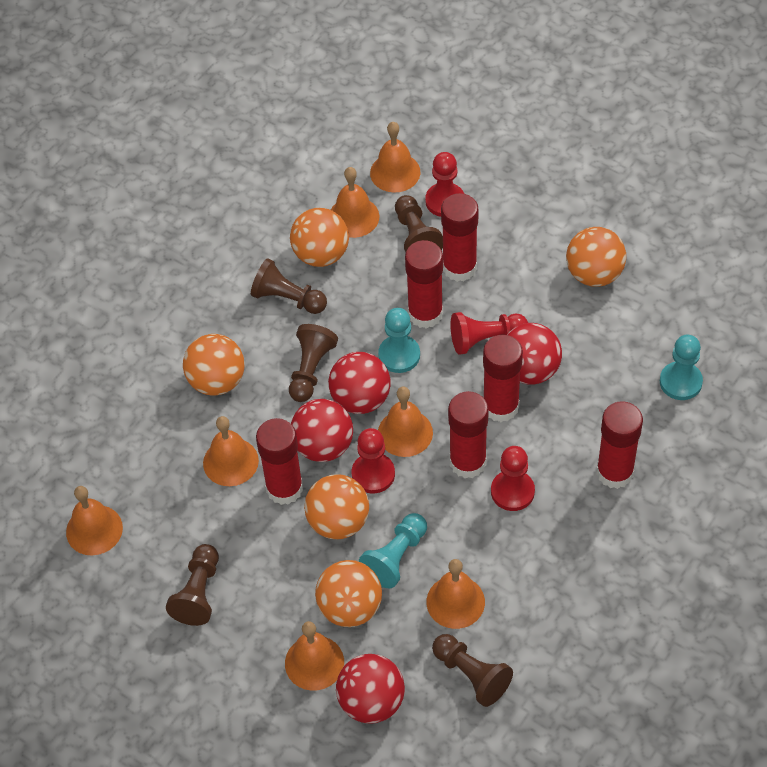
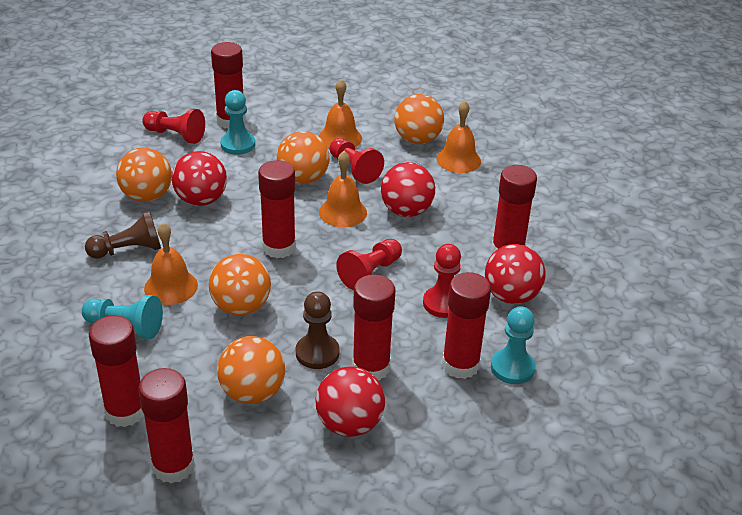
brown pawn: [166,544,219,626] [251,258,327,314] [289,324,338,402] [395,195,443,252] [432,634,513,707] = 5 -> [85,211,161,259] [296,291,340,369] = 2
orange bell: [66,486,123,555] [203,416,259,486] [285,621,344,691] [331,167,380,238] [370,122,420,192] [378,387,433,457] [427,559,485,629] = 7 -> [144,223,198,305] [319,79,362,149] [319,151,367,227] [436,101,481,173] = 4
red glue stick: [256,418,303,505] [405,240,443,329] [441,193,479,282] [448,391,489,478] [483,335,523,422] [596,401,643,489] = 6 -> [89,316,144,427] [138,368,195,483] [211,42,246,129] [258,160,296,258] [352,274,396,381] [442,272,491,379] [491,165,537,254] = 7

